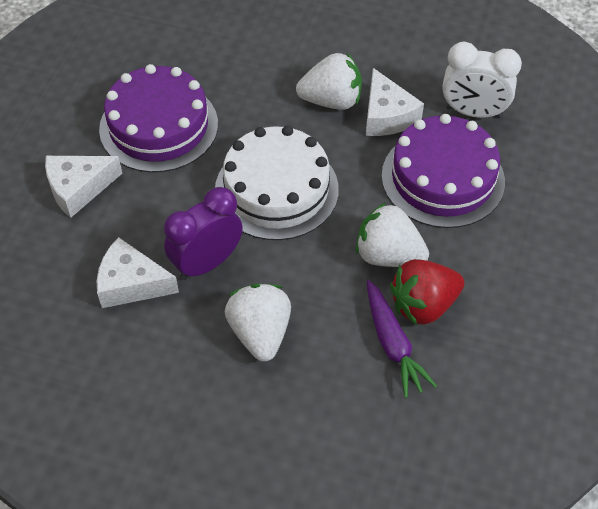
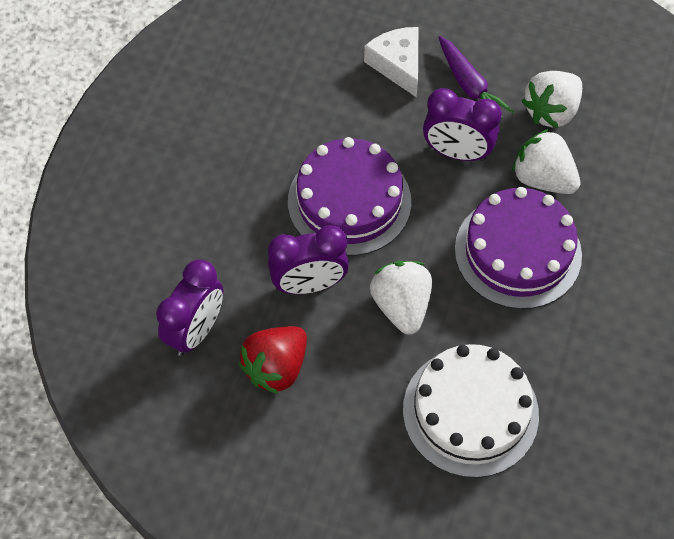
purple clock: [164,187,243,280] = 1 -> [156,259,223,356] [268,225,349,294] [423,88,502,161] = 3
white cheese: [45,156,122,218] [97,237,179,308] [366,68,424,136] = 3 -> [364,27,418,97] = 1
white clock: [442,42,522,118] = 1 -> none = 0

